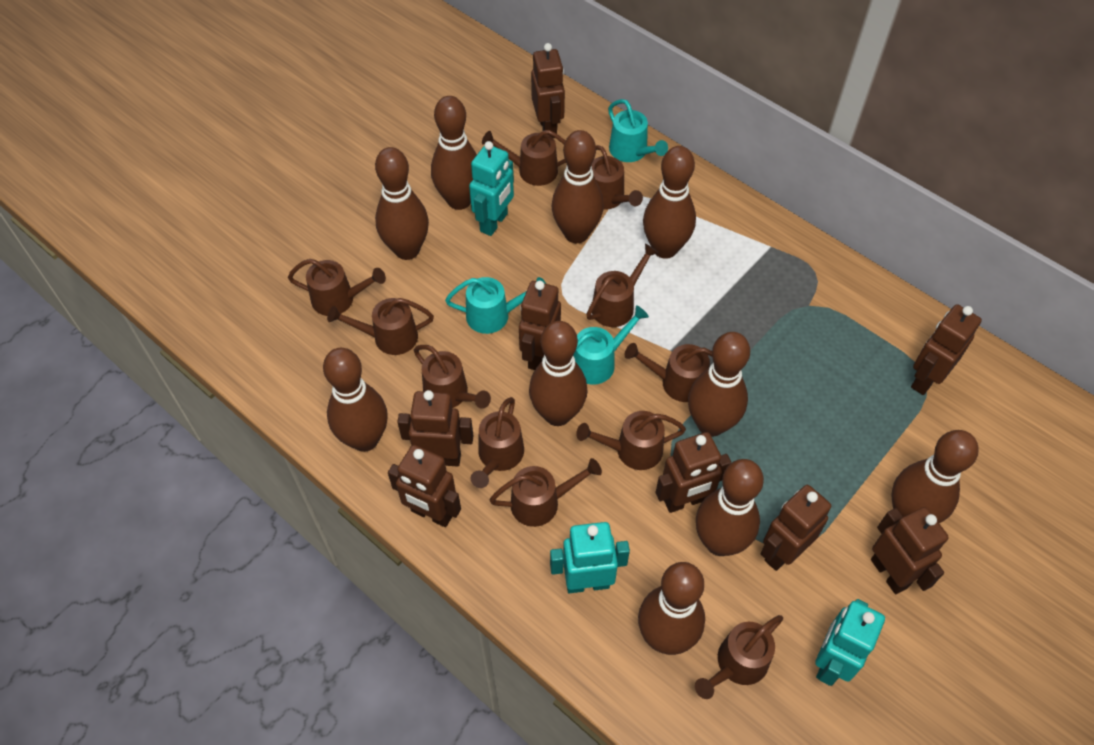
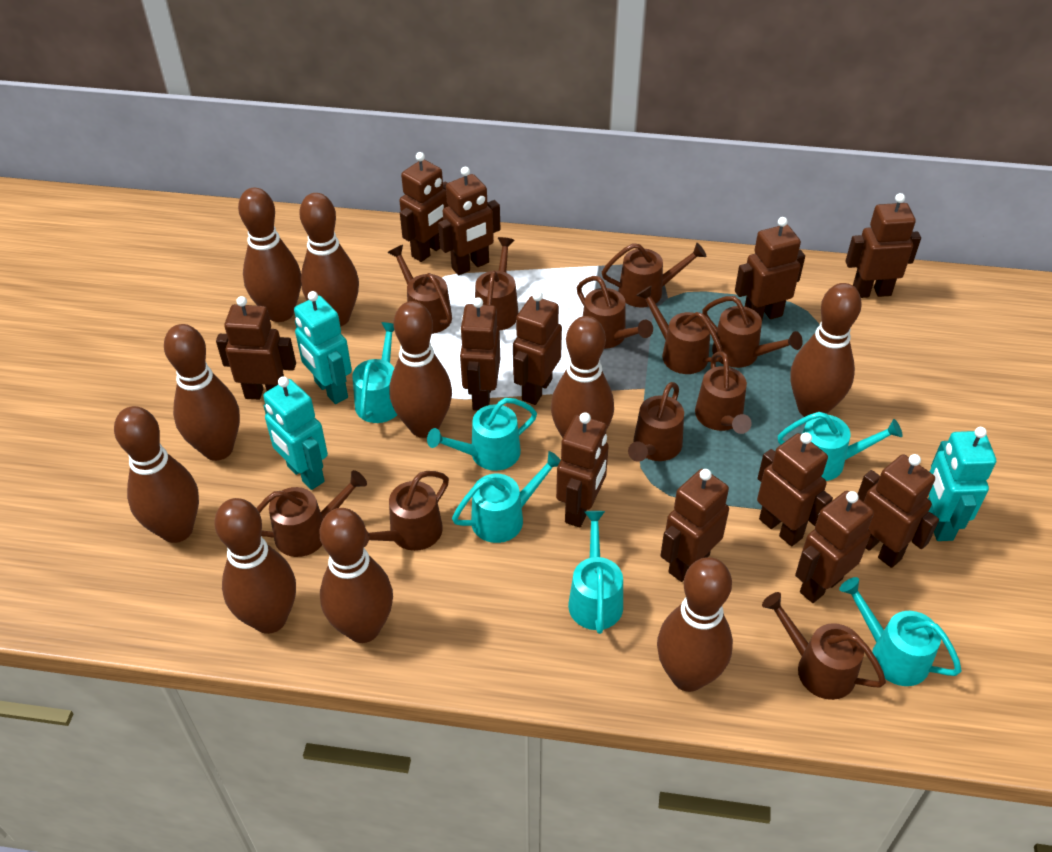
brown robot: [388,445,461,527] [397,390,473,467] [519,281,561,370] [531,43,565,138] [656,432,731,513] [761,485,831,571] [871,507,949,594] [911,304,982,395] = 8 -> [216,296,296,400] [399,152,448,262] [438,167,500,275] [460,297,500,411] [513,291,562,405] [556,412,609,527] [660,469,729,582] [735,217,805,320] [757,432,833,546] [795,491,874,603] [845,193,921,298] [858,454,939,568] = 12
turquoise watering can: [445,277,546,334] [573,305,649,385] [608,99,668,162] = 3 -> [352,322,397,423] [427,398,537,471] [452,451,561,543] [568,511,623,634] [778,412,903,481] [839,577,962,686] = 6

